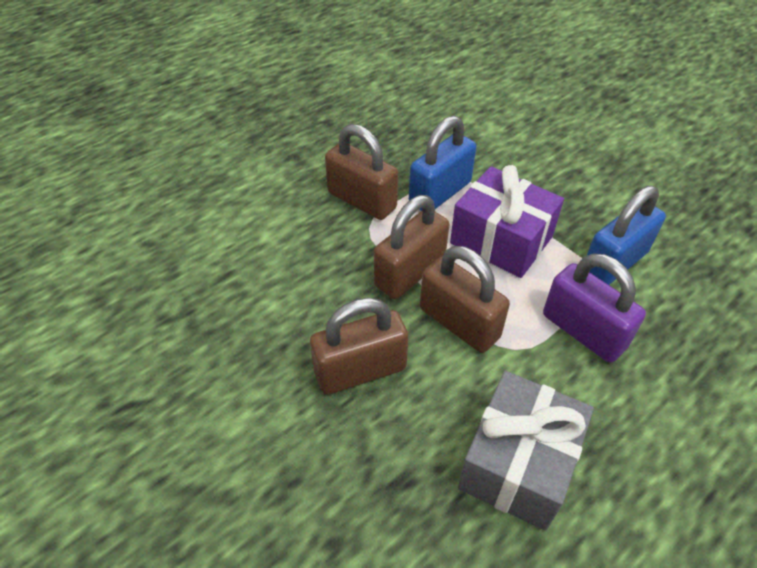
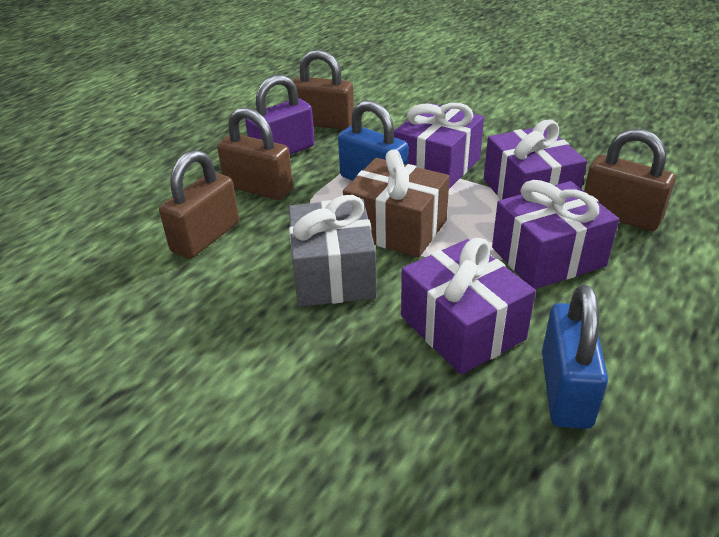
brown gift: none = 0 -> [343,149,450,258] = 1
purple gift: [450,165,564,278] = 1 -> [394,103,484,189] [401,238,536,375] [484,120,587,200] [492,180,619,289] = 4

